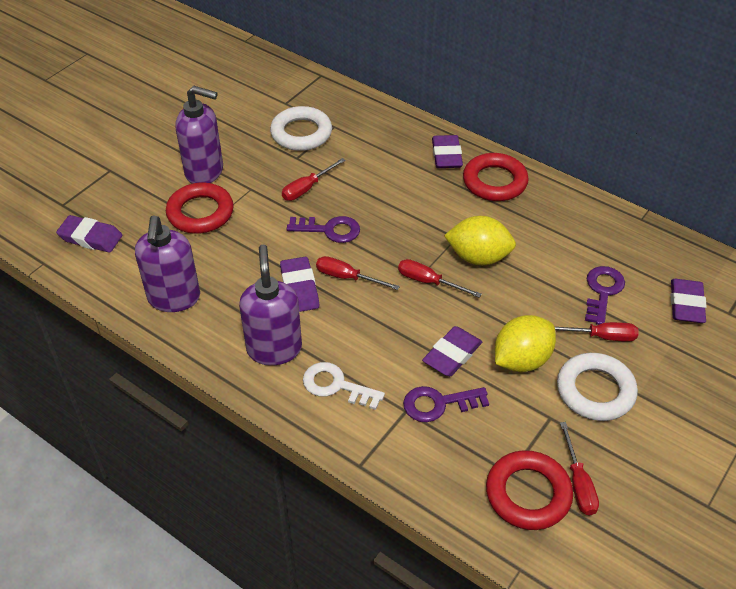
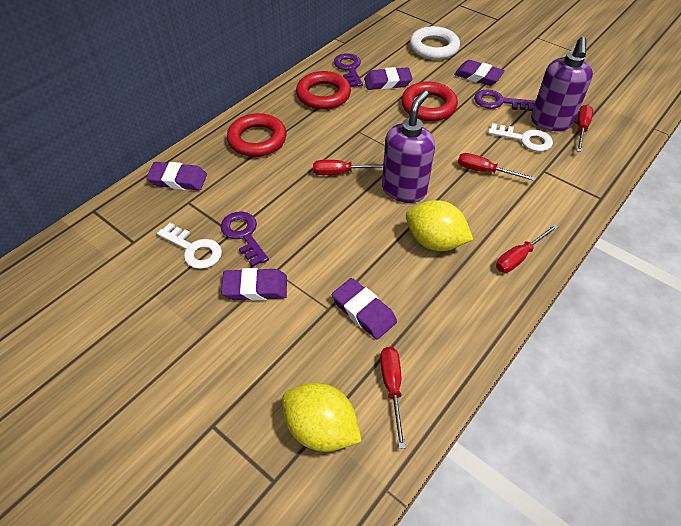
purple soap dispenser: [135,216,200,312] [175,86,223,184] [239,245,302,366] = 3 -> [382,90,435,203] [531,37,593,131] = 2
white key: [303,362,385,410] = 1 -> [157,223,222,269] [488,123,553,151] = 2
white ring: [270,106,332,151] [557,353,638,421] = 2 -> [410,26,460,60] = 1

